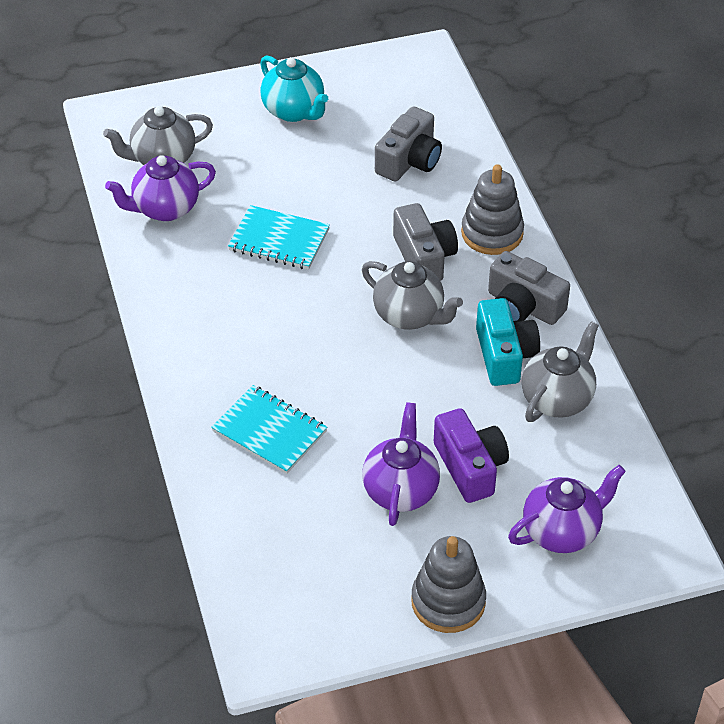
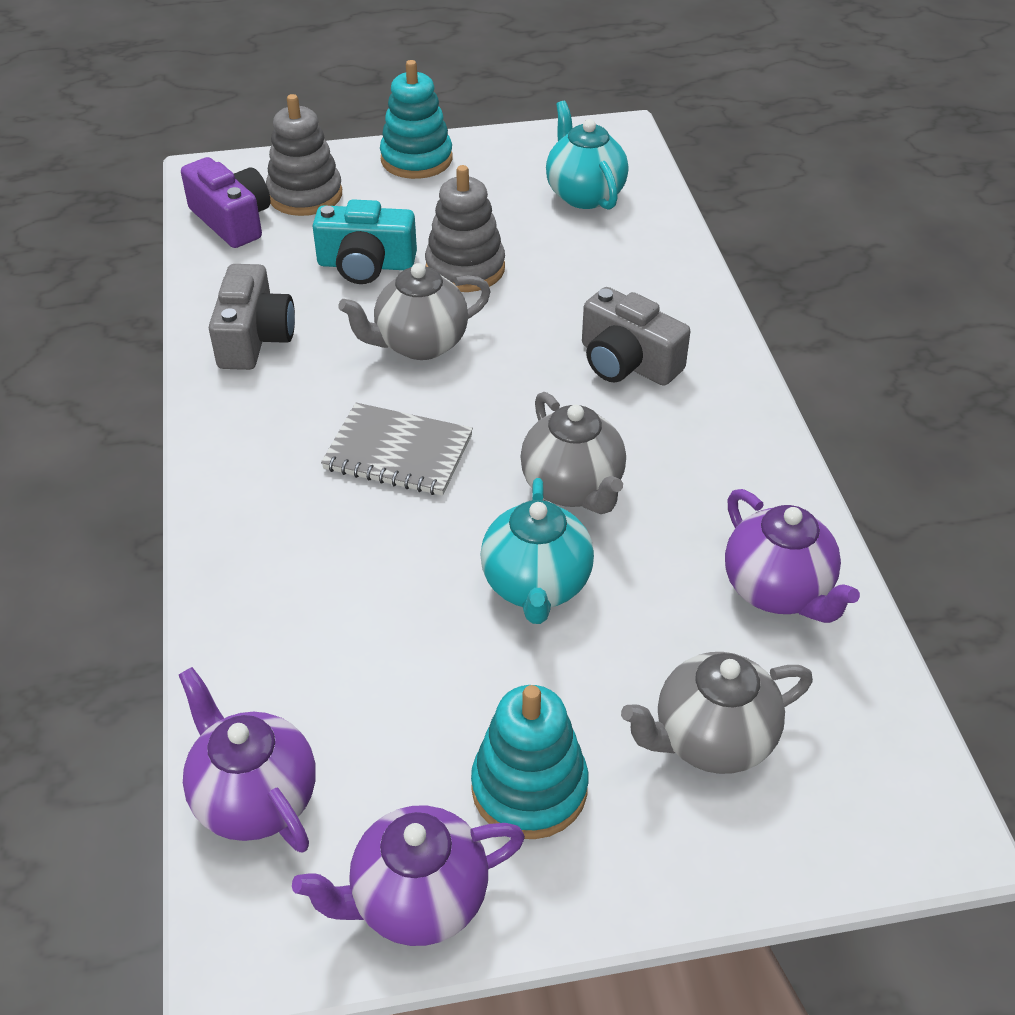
grey camera: [375,106,442,182] [393,203,458,281] [488,251,570,325] = 3 -> [209,264,295,370] [582,287,690,386] = 2
grey notebook: none = 0 -> [321,403,473,496] = 1
turquoise notebook: [211,385,327,474] [228,205,330,270] = 2 -> none = 0
turquoise stacking toy: none = 0 -> [380,60,452,179] [471,685,588,839] = 2
turquoise teapot: [260,55,328,122] = 1 -> [480,478,594,624] [546,101,628,210] = 2

